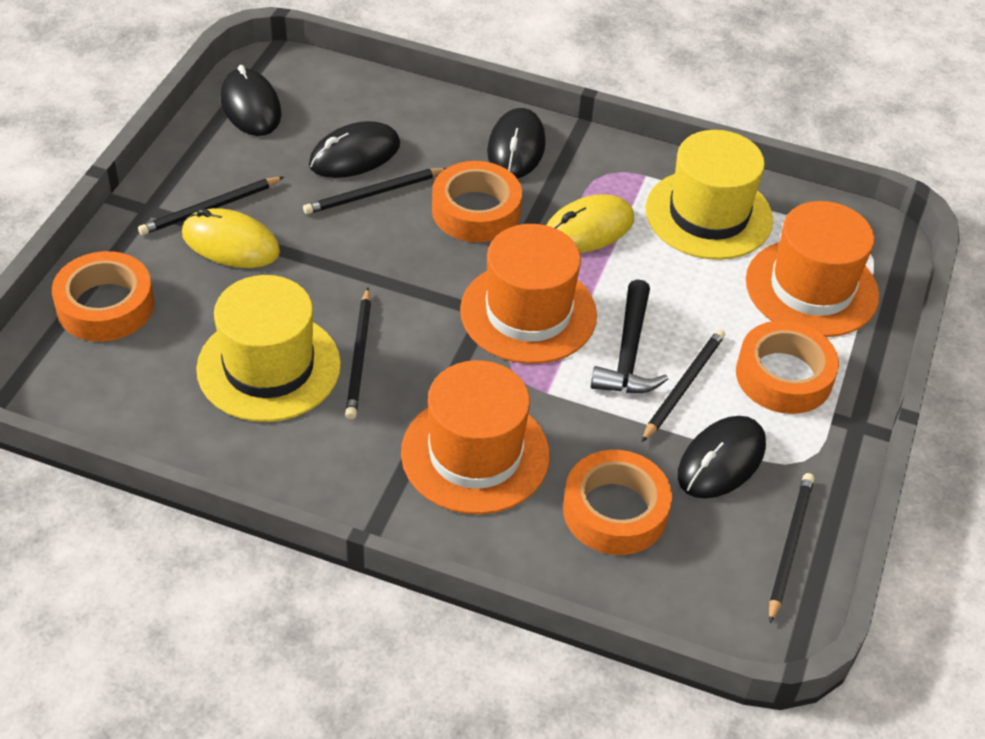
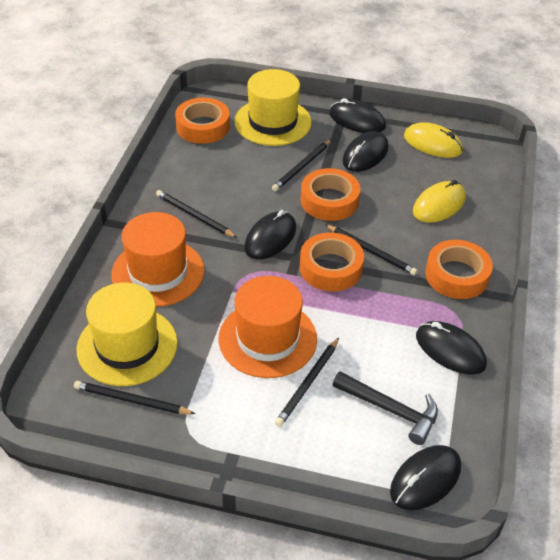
black mouse: [221,65,282,136] [309,121,400,178] [487,108,546,178] [678,416,766,499] = 4 -> [244,210,296,259] [329,98,386,133] [342,131,389,172] [390,445,461,510] [416,321,487,375] = 5
orange hat: [401,360,550,514] [460,224,597,364] [746,201,879,337] = 3 -> [111,212,204,307] [219,276,317,378] = 2

